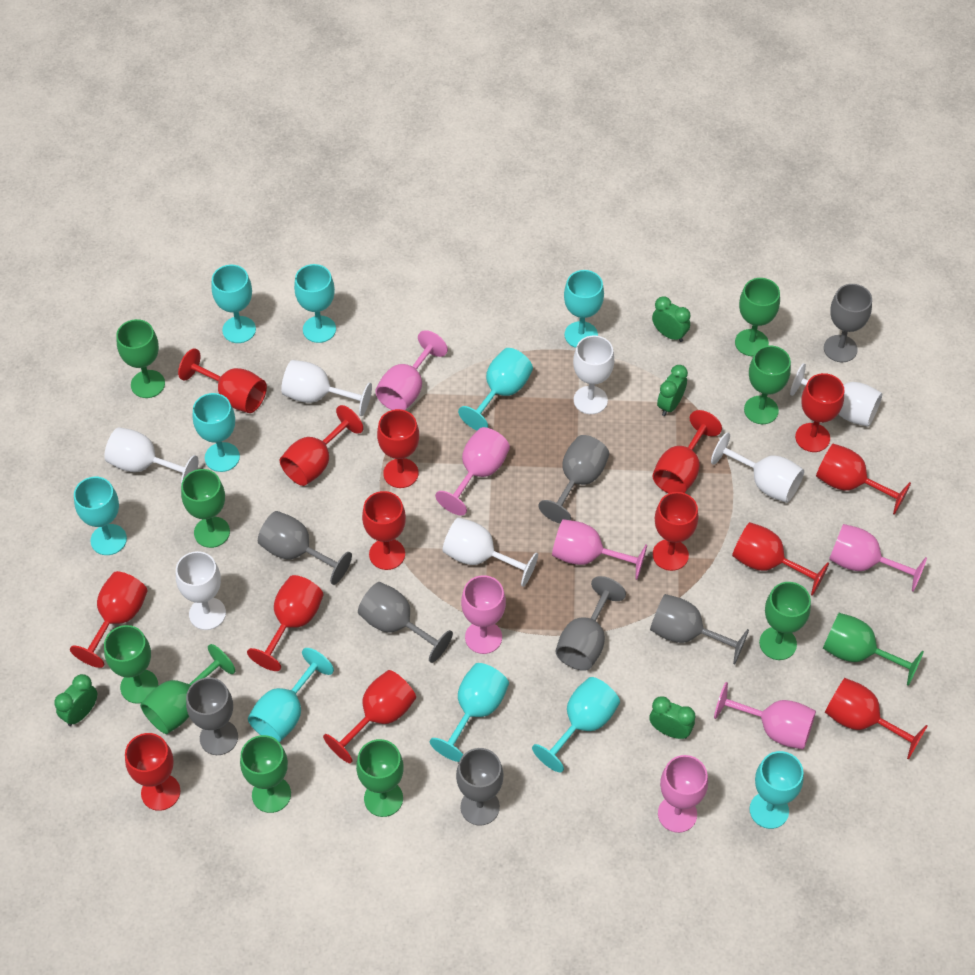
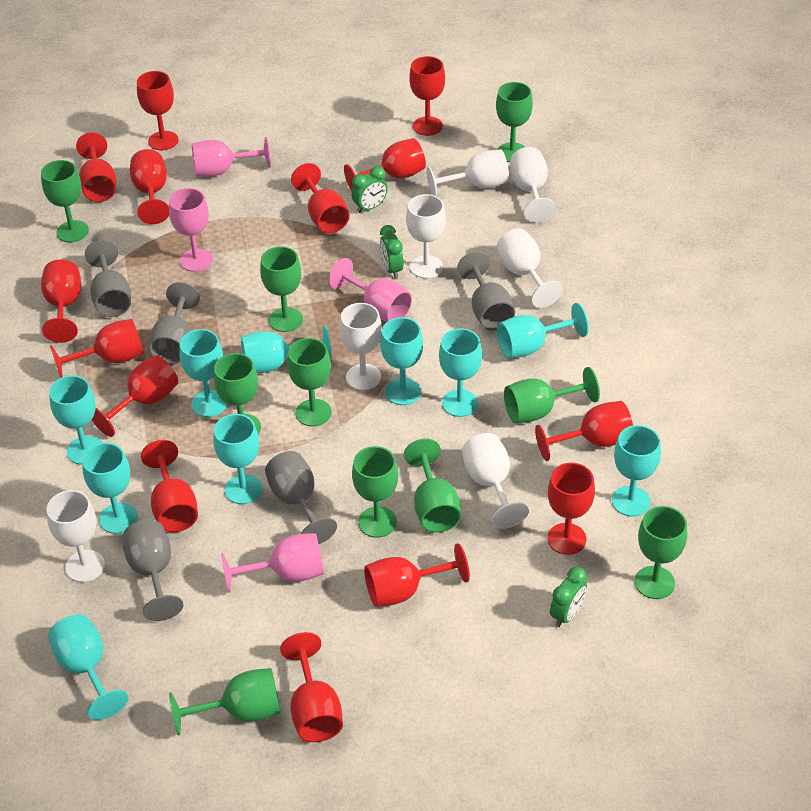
green clock: [54,674,97,726] [650,696,695,739] [652,296,690,342] [657,365,688,416] = 4 -> [351,166,387,213] [380,225,404,279] [550,567,587,627] = 3
grey goblet: [186,677,238,755] [258,511,352,585] [358,582,453,663] [456,748,503,826] [538,435,609,524] [556,576,626,671] [650,594,749,664] [824,284,872,362] = 8 -> [85,240,131,317] [122,519,183,621] [149,282,200,364] [265,451,337,544] [457,252,515,330] = 5
pink goblet: [375,330,448,410] [435,427,510,515] [461,575,506,654] [552,519,647,580] [658,755,708,833] [714,682,816,750] [829,524,927,592] = 7 -> [169,188,213,272] [192,136,271,177] [221,533,324,593] [328,258,412,322] = 4

